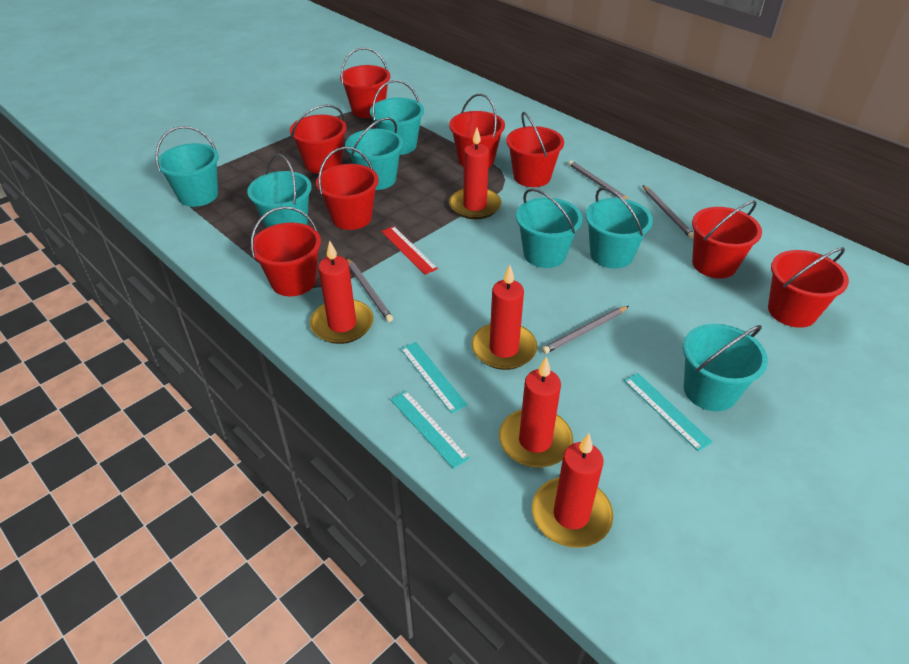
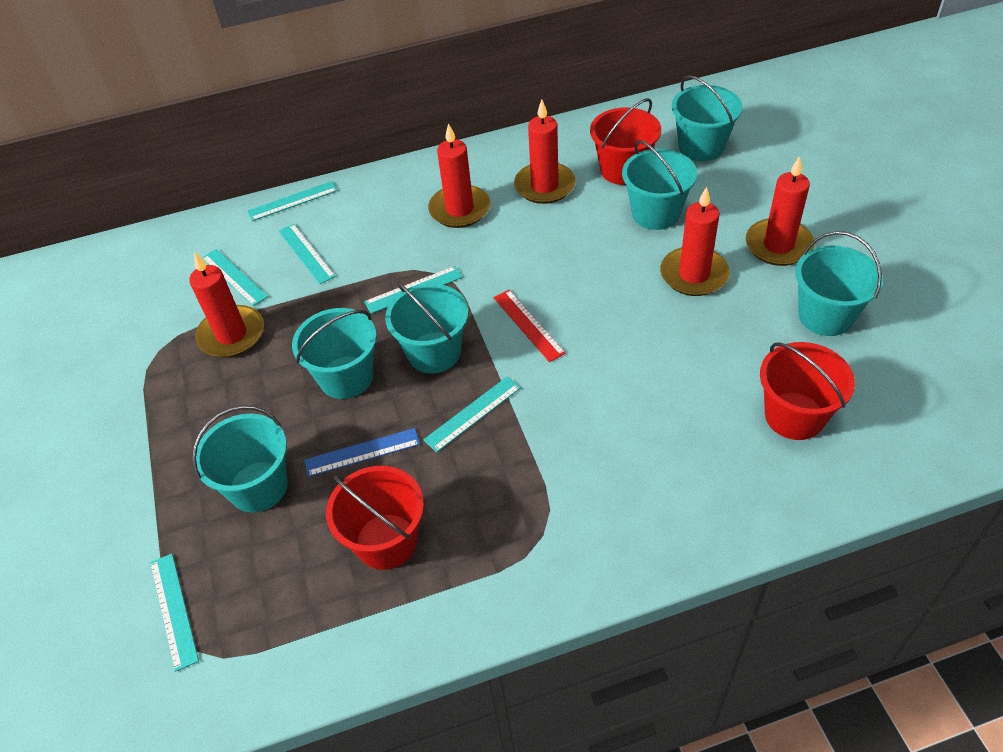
blue ruler: none = 0 -> [304,428,420,477] = 1
grey pencil: [347,258,393,322] [542,306,629,354] [568,160,629,200] [643,185,694,239] = 4 -> none = 0
red bucket: [250,206,321,296] [290,104,346,174] [316,147,379,230] [340,48,390,118] [449,94,505,168] [506,112,564,187] [692,200,762,278] [768,247,849,328] = 8 -> [326,466,424,570] [590,98,661,185] [760,342,855,440] = 3
turquoise bucket: [155,126,219,207] [247,154,312,228] [345,118,403,190] [370,80,424,155] [516,188,582,268] [586,187,653,269] [683,324,768,411] = 7 -> [192,405,288,512] [292,308,377,399] [385,281,469,373] [622,140,697,230] [672,75,743,161] [795,231,883,336] = 6
turquoise ruler: [390,391,470,469] [400,342,468,414] [624,373,713,451] = 3 -> [150,554,199,672] [202,249,268,306] [247,181,338,221] [279,224,336,284] [364,266,463,314] [423,376,521,453] = 6

